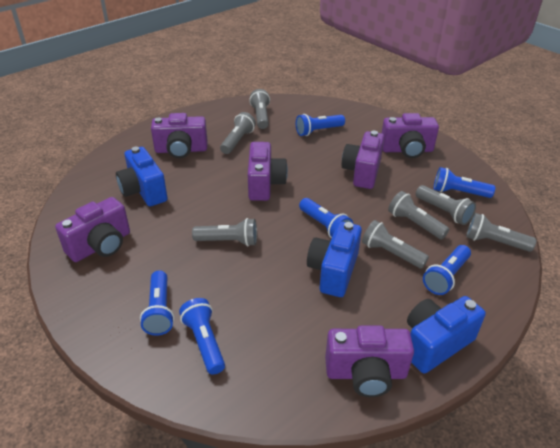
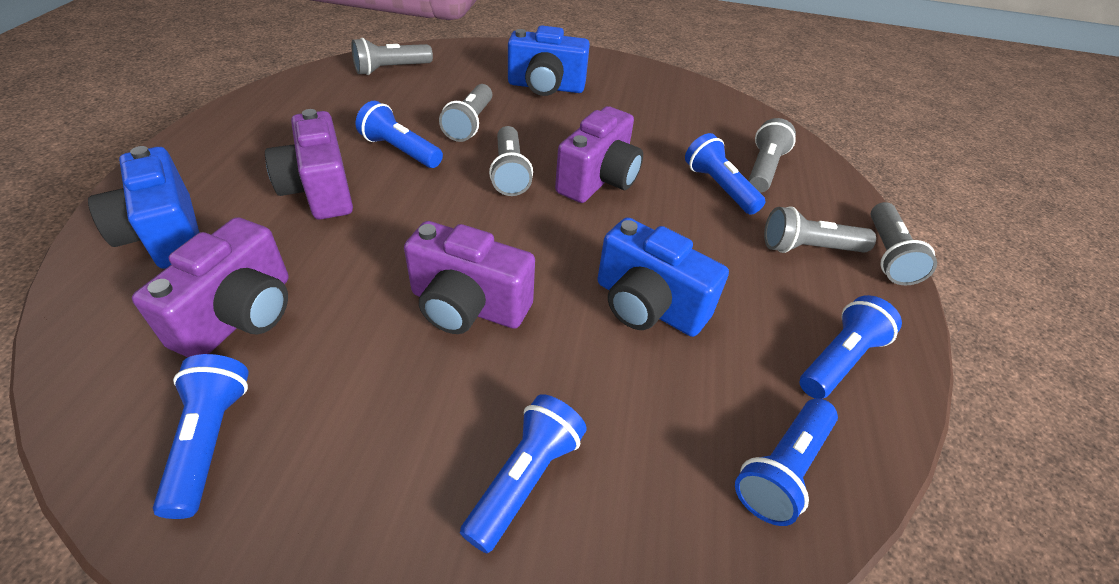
grey flashlight: [192,218,257,246] [220,112,256,154] [249,89,270,129] [362,220,429,269] [388,191,449,239] [416,185,476,225] [466,213,536,252] = 7 -> [351,38,433,75] [439,84,492,142] [489,126,533,196] [748,118,796,193] [764,206,876,253] [871,202,937,285] = 6
purple camera: [55,197,130,262] [151,113,208,158] [248,142,288,201] [325,325,414,397] [341,131,384,189] [382,113,439,158] = 6 -> [132,217,289,357] [265,109,353,219] [404,221,535,334] [555,106,643,203] = 4

